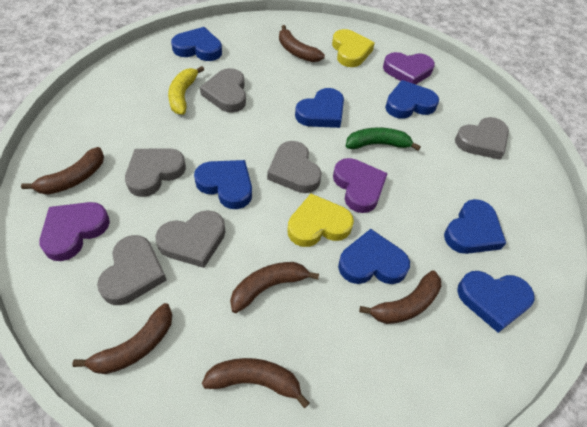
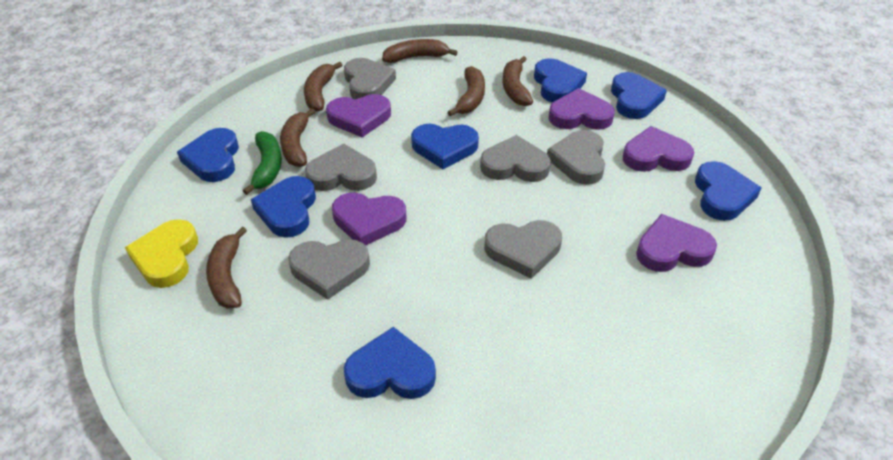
purple heart: [39,202,110,261] [333,158,388,213] [383,52,435,85] = 3 -> [326,94,391,137] [332,192,407,246] [548,88,615,130] [623,126,694,172] [636,214,717,272] = 5
yellow banana: [168,66,204,115] = 1 -> none = 0
yellow heart: [287,194,354,247] [332,29,375,67] = 2 -> [125,219,198,288] = 1

